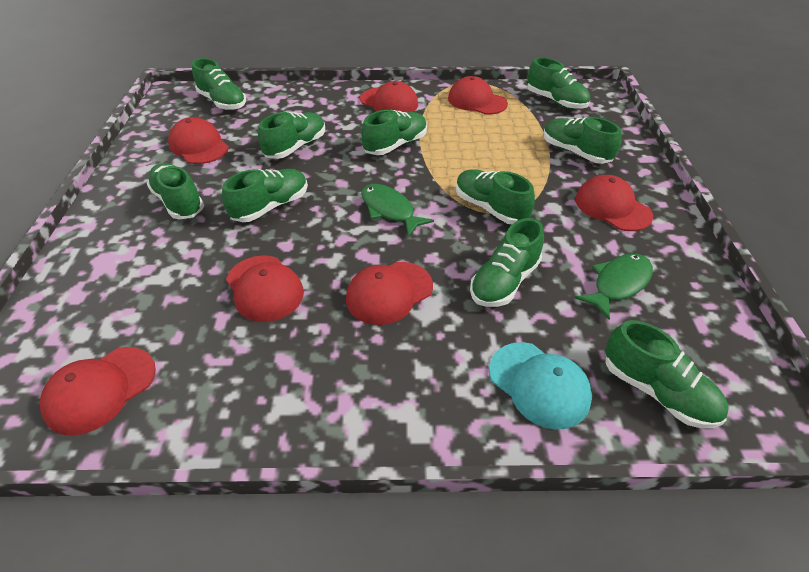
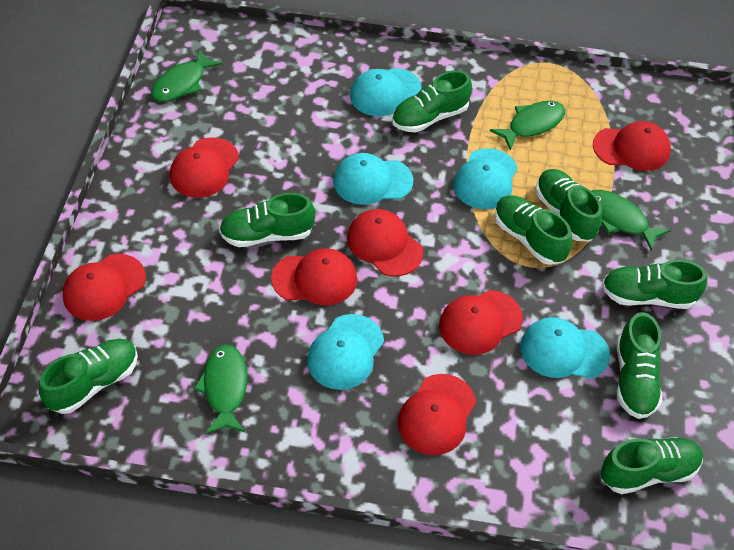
green fish: [361,184,434,237] [575,254,653,320] = 2 -> [151,49,222,102] [194,344,248,434] [490,101,565,150] [592,190,671,252] = 4
green shoe: [147,163,204,219] [192,58,246,110] [222,169,308,222] [258,112,325,159] [361,110,427,155] [456,169,535,224] [470,218,544,307] [527,57,590,109] [544,117,622,164] [605,320,729,428] = 10 -> [39,339,138,414] [219,193,315,247] [392,70,472,132] [494,196,572,265] [535,169,602,241] [600,437,703,494] [602,260,707,309] [617,312,662,419] = 8
turquoise cap: [489,342,592,430] = 1 -> [307,314,384,390] [333,153,413,205] [350,68,422,116] [453,148,518,209] [520,317,610,379] = 5

